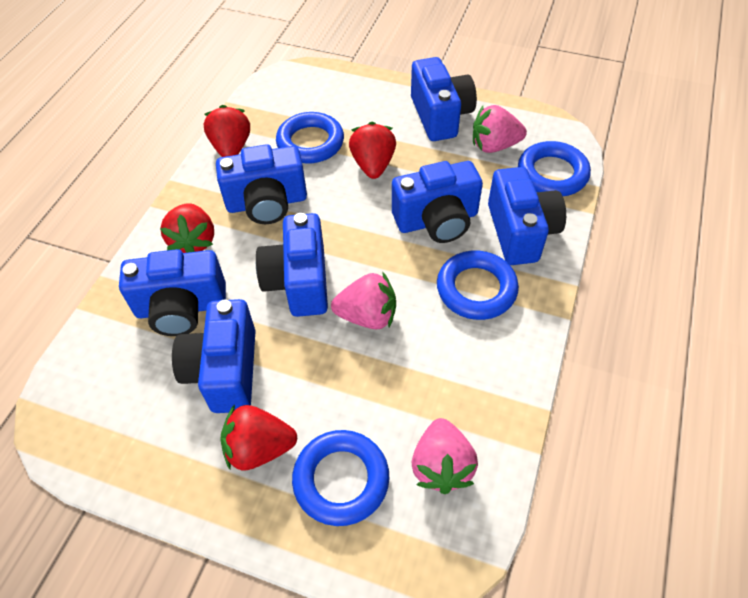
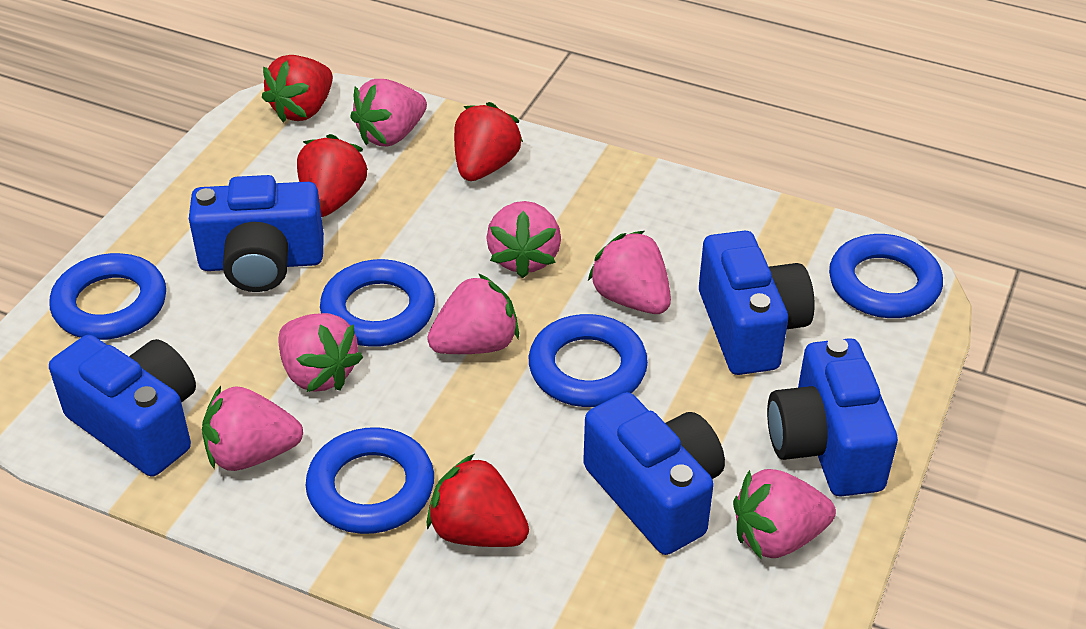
blue camera: [119,249,226,336] [172,299,255,413] [216,144,307,224] [256,213,328,317] [392,161,483,243] [411,57,477,141] [488,167,566,265] = 7 -> [49,335,196,477] [189,175,324,292] [583,392,725,555] [699,231,815,375] [767,337,898,496] = 5
blue ring: [276,112,344,164] [292,430,389,526] [437,251,519,320] [518,141,591,196] = 4 -> [50,253,166,340] [305,427,434,534] [320,259,435,347] [529,314,648,407] [829,234,943,318] = 5
pink strawberry: [331,273,396,330] [412,418,478,494] [473,105,527,153] = 3 -> [202,386,303,471] [278,313,363,392] [350,79,427,146] [427,273,519,354] [486,201,561,278] [588,231,671,314] [733,469,836,558] = 7

